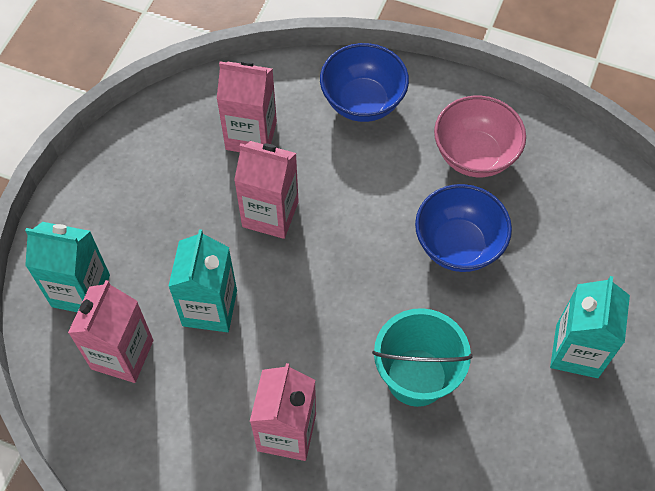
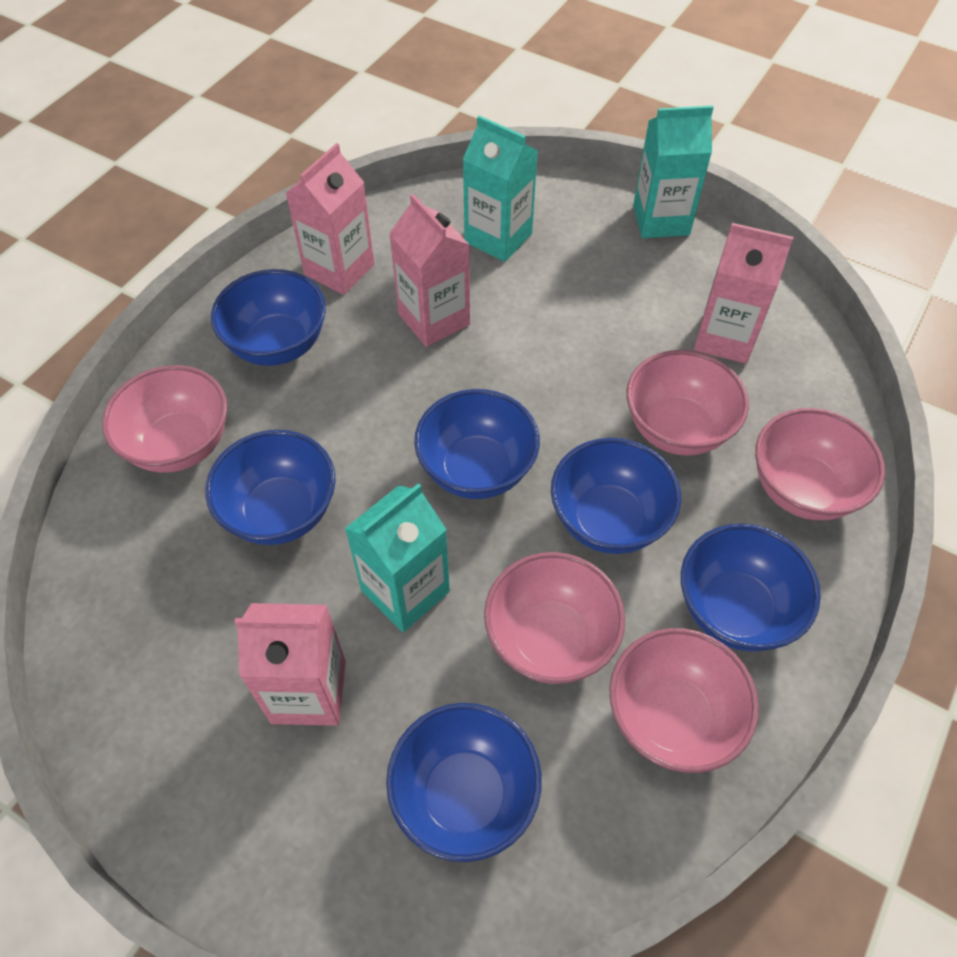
blue bowl: [320,43,409,122] [415,184,512,272] = 2 -> [205,430,336,545] [211,269,326,366] [386,703,542,862] [414,389,540,499] [551,438,681,554] [681,524,821,651] = 6
pink bowl: [434,96,526,177] = 1 -> [102,365,227,473] [484,552,625,684] [609,628,759,773] [626,350,749,456] [755,408,885,520] = 5
turquoise bucket: [372,308,472,407] = 1 -> none = 0

